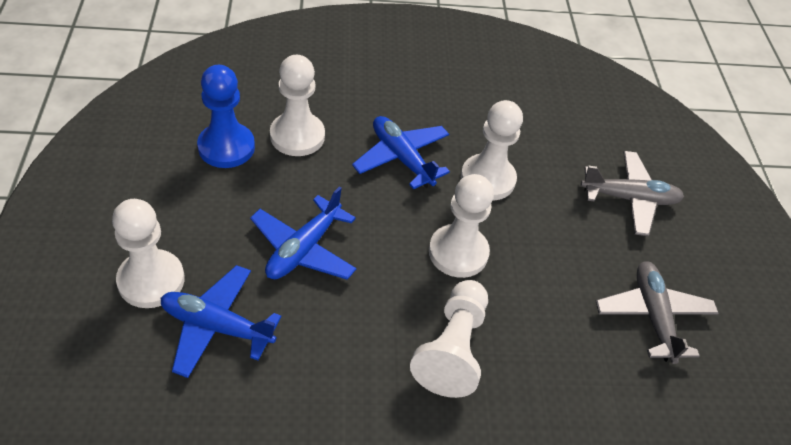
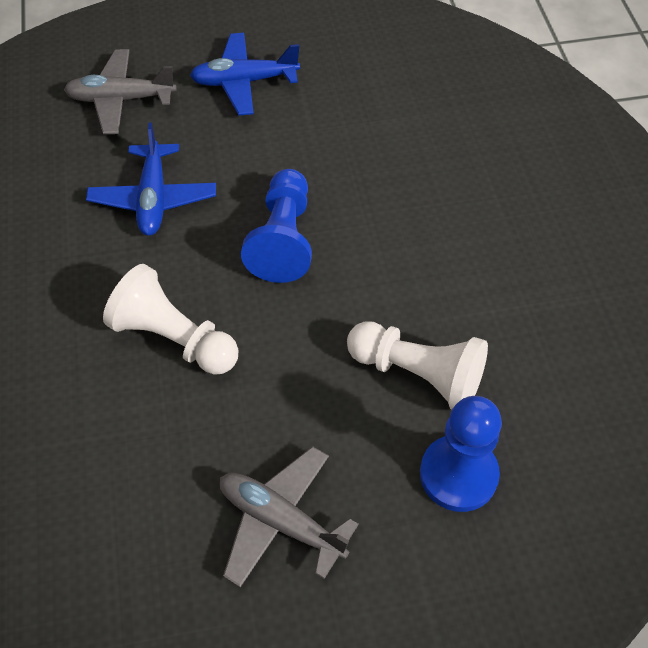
blue pawn: [197,65,255,168] = 1 -> [241,169,312,283] [420,396,502,512] = 2
blue plane: [160,265,281,378] [250,187,357,280] [352,116,450,190] = 3 -> [86,122,216,236] [190,33,300,116] = 2
white pawn: [112,199,185,308] [270,55,325,156] [410,280,488,398] [429,174,494,278] [461,100,523,200] = 5 -> [103,264,238,375] [347,321,488,410] = 2

